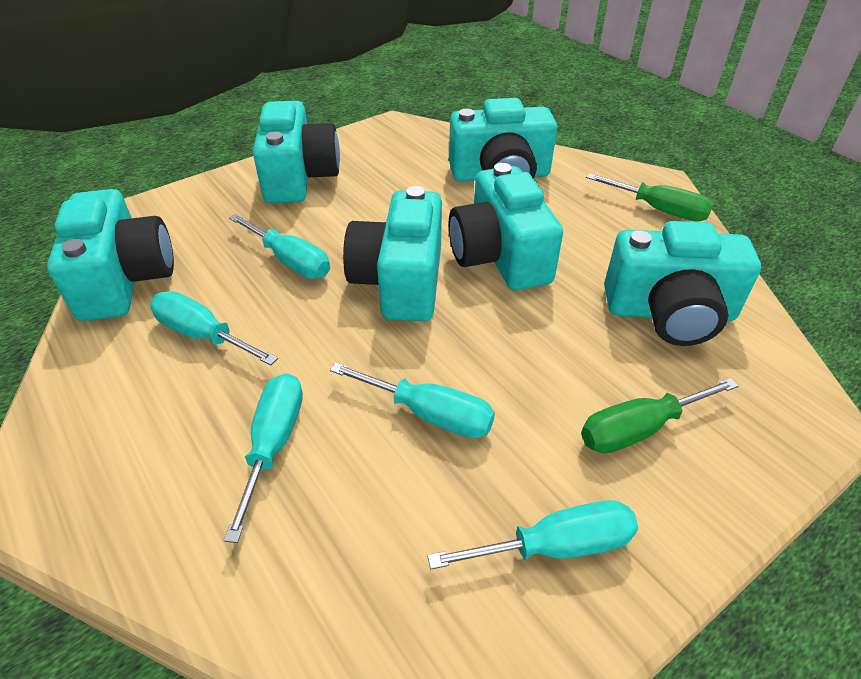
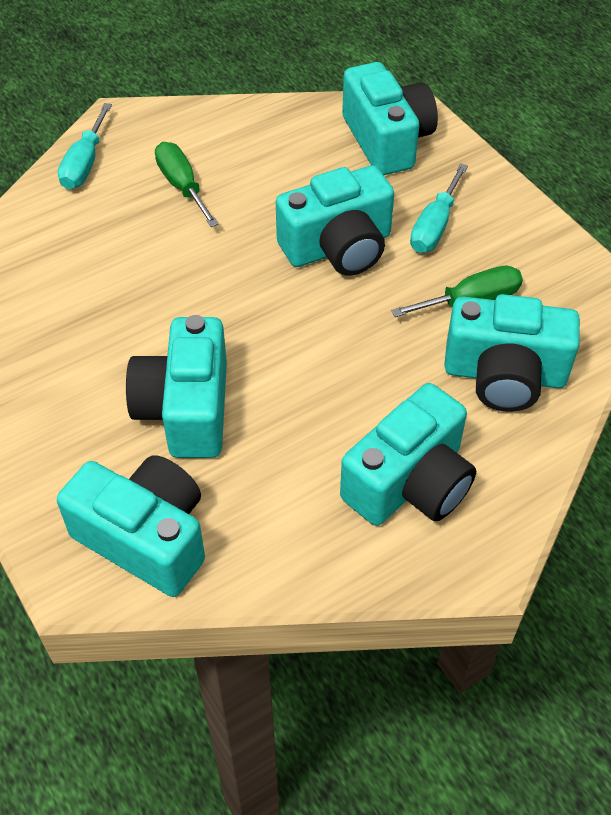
turquoise screwdriver: [150,291,278,366] [224,373,303,543] [229,214,330,279] [330,362,495,438] [427,500,638,569] = 5 -> [58,103,112,189] [410,163,468,253] = 2

